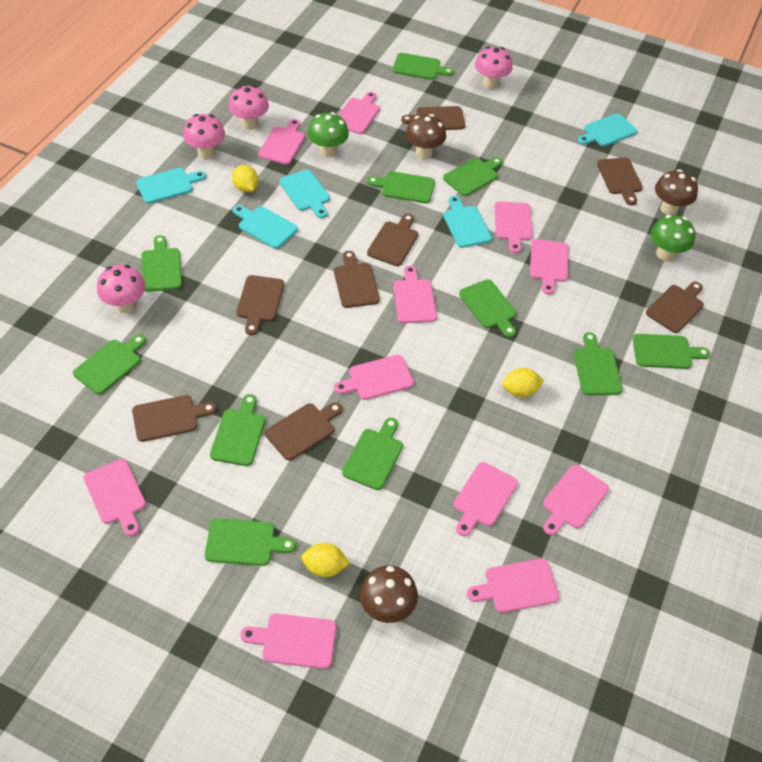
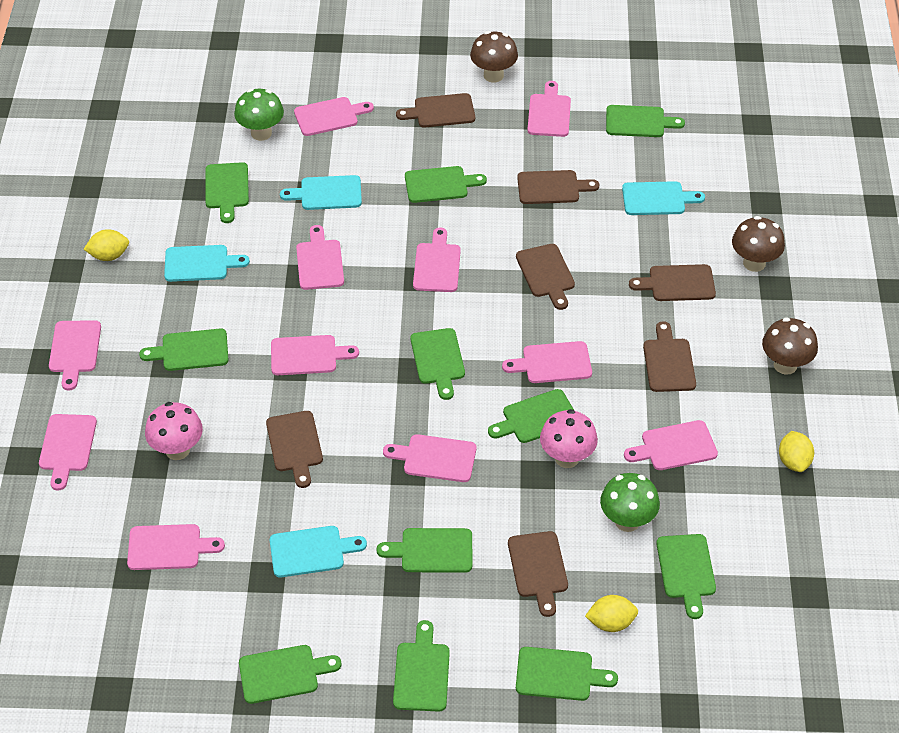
brown cutting board: [132,395,216,442] [236,275,284,335] [265,402,342,461] [334,251,380,308] [367,214,418,266] [401,106,465,130] [597,157,643,205] [646,282,704,333] = 8 -> [266,411,323,488] [396,93,475,127] [508,531,568,617] [516,244,575,310] [517,170,599,204] [629,264,716,301] [643,321,696,392] = 7
pink mushroom: [97,265,145,313] [183,114,225,159] [228,85,269,130] [475,46,513,89] = 4 -> [145,402,203,460] [540,409,598,468] = 2
turquoise cutting board: [136,168,206,204] [233,205,298,249] [279,169,330,218] [443,196,492,248] [578,113,637,146] = 5 -> [164,245,250,282] [270,526,367,577] [280,175,362,210] [622,181,705,215] = 4

